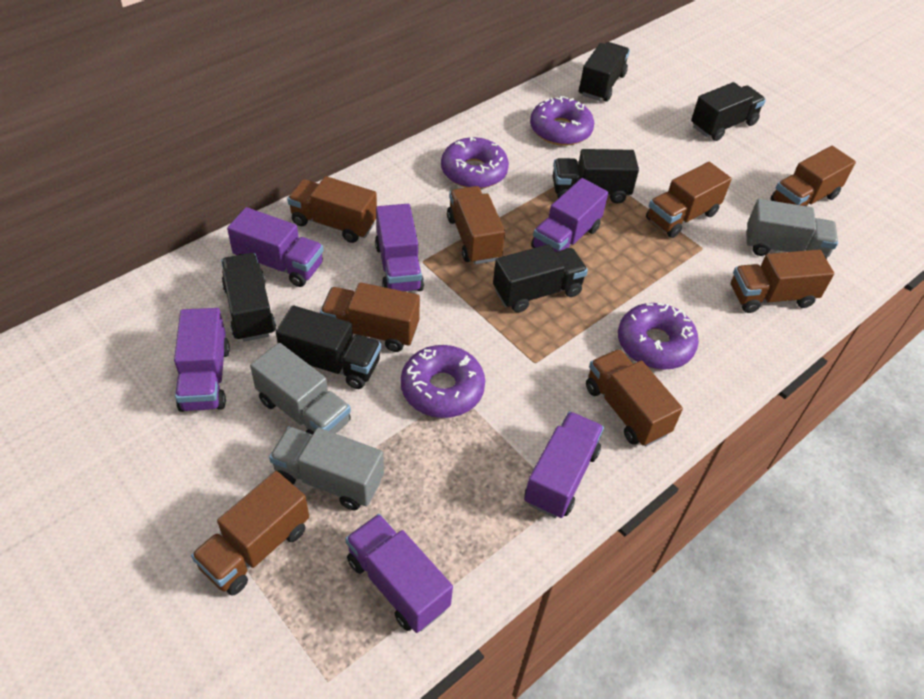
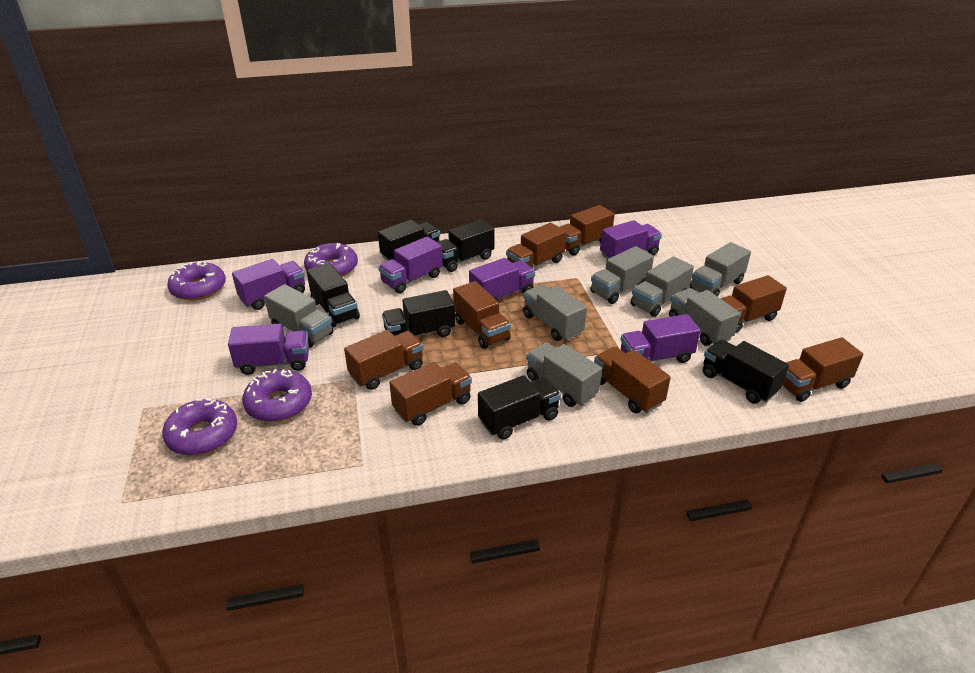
grey truck: [250,343,351,435] [269,427,384,510] [746,199,838,259] = 3 -> [264,284,333,348] [523,285,587,341] [527,342,602,407] [590,246,654,304] [631,256,694,317] [669,288,740,346] [690,242,751,297] = 7

